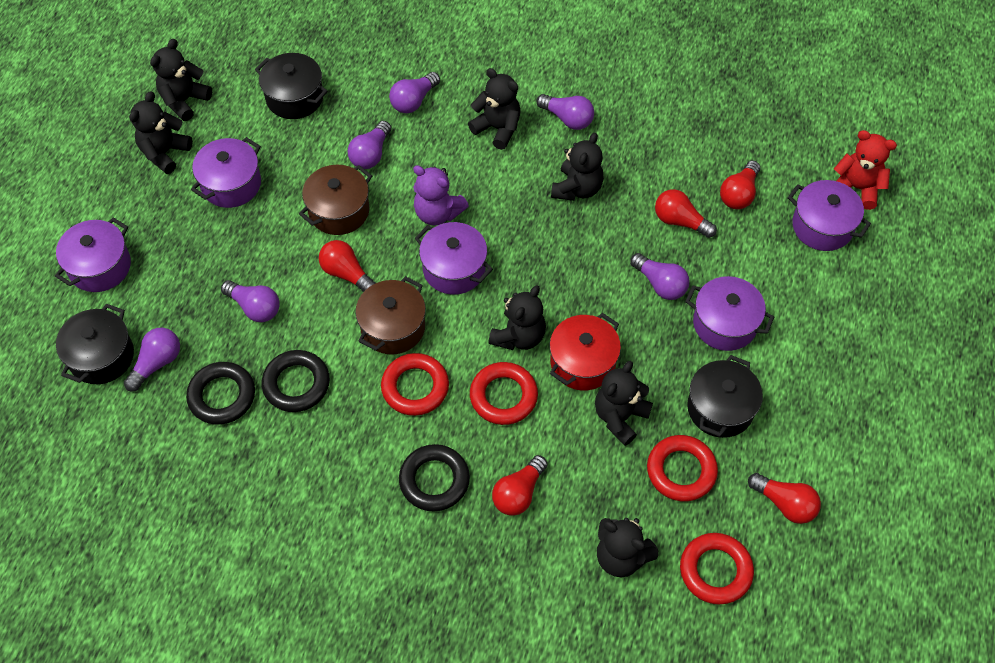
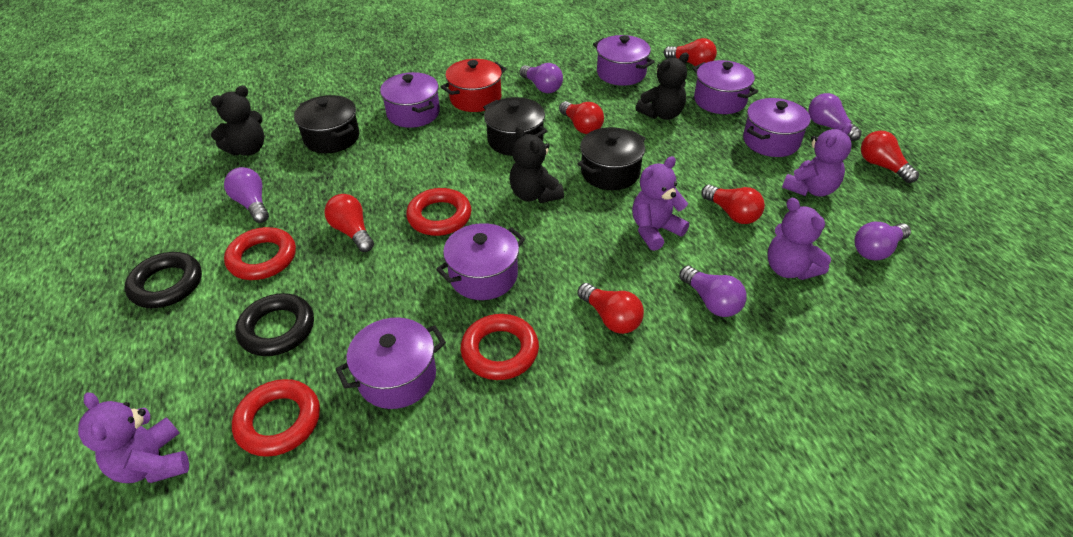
black ring: [186,362,255,425] [261,350,330,412] [399,444,470,512] = 3 -> [125,252,202,308] [235,293,314,356] = 2
black teddy bear: [129,91,193,174] [150,39,212,121] [468,68,521,150] [488,286,546,350] [551,132,604,201] [595,361,653,446] [597,518,659,577] = 7 -> [211,85,264,156] [509,126,564,203] [636,53,689,120] = 3
brown pot: [299,165,372,235] [355,276,426,355] = 2 -> none = 0
purple light bulb: [124,328,180,392] [221,280,280,322] [348,121,391,169] [389,72,440,113] [537,94,594,130] [630,253,689,300] = 6 -> [224,167,269,223] [519,63,563,93] [679,266,747,317] [808,93,862,141] [854,222,911,261] = 5
purple pot: [55,217,131,292] [191,137,261,208] [415,222,493,295] [685,276,774,351] [788,180,871,251] = 5 -> [336,317,446,409] [380,72,440,128] [436,223,525,300] [593,35,655,86] [692,60,758,114] [743,98,811,157] = 6
purple teddy bear: [413,165,469,225] = 1 -> [78,392,189,483] [632,156,689,251] [767,198,831,280] [782,123,852,197] = 4
red light bulb: [319,240,376,292] [492,455,548,516] [655,189,717,238] [720,161,760,209] [748,473,821,524] = 5 -> [324,194,374,252] [559,101,604,134] [577,283,644,334] [664,38,717,66] [701,184,765,224] [861,130,919,183] = 6
red teddy bear: [834,130,897,210] = 1 -> none = 0

